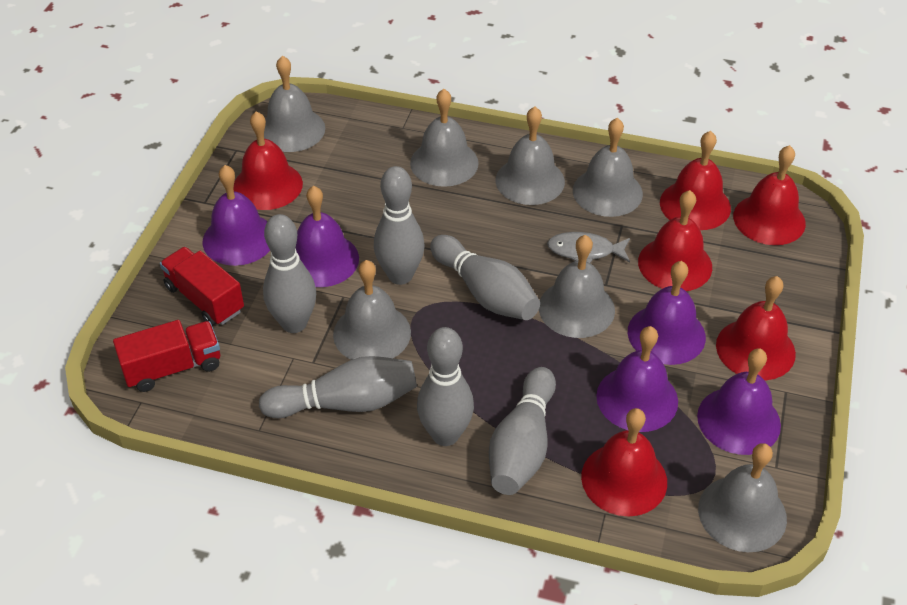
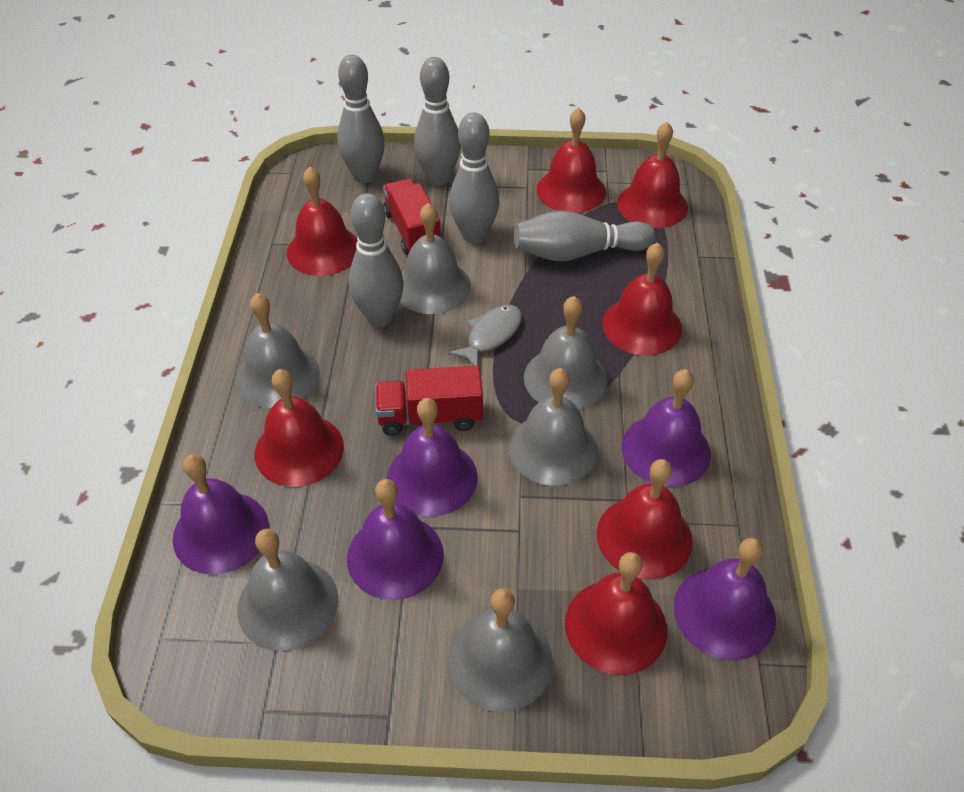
grey bell: [264,56,325,152] [333,260,411,360] [410,89,479,187] [496,107,565,205] [539,235,615,338] [573,118,643,217] [698,443,787,552] = 7 -> [236,293,320,408] [237,529,338,651] [400,203,471,314] [448,588,553,712] [509,368,597,486] [524,296,607,410] = 6
grey bowling pin: [259,356,417,418] [263,214,316,333] [374,166,425,285] [417,327,474,446] [430,235,540,320] [489,367,556,495] = 6 -> [337,55,385,183] [349,193,404,327] [414,57,461,185] [449,112,499,244] [514,211,656,262] = 5
red bell: [233,111,303,210] [581,408,667,517] [638,190,712,291] [660,131,731,230] [716,276,796,380] [733,145,806,245] = 6 -> [255,369,344,487] [287,167,358,276] [537,107,606,213] [565,552,667,675] [597,459,693,580] [602,242,682,356] [617,122,688,228] = 7

